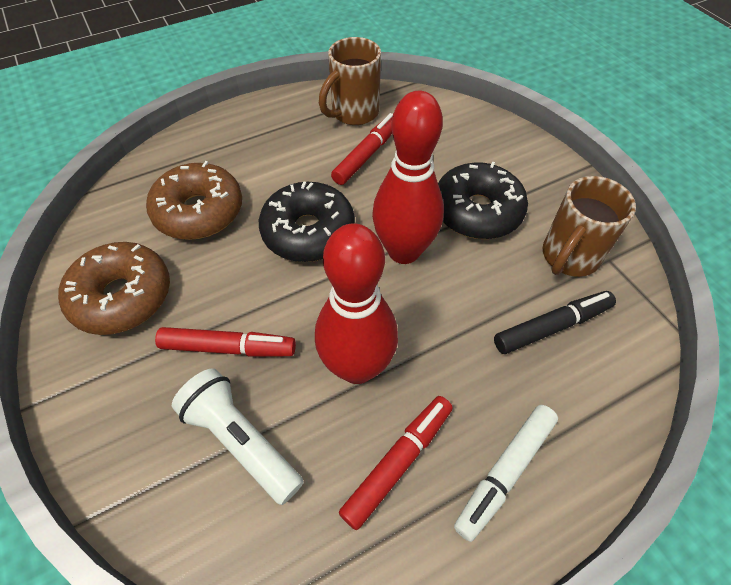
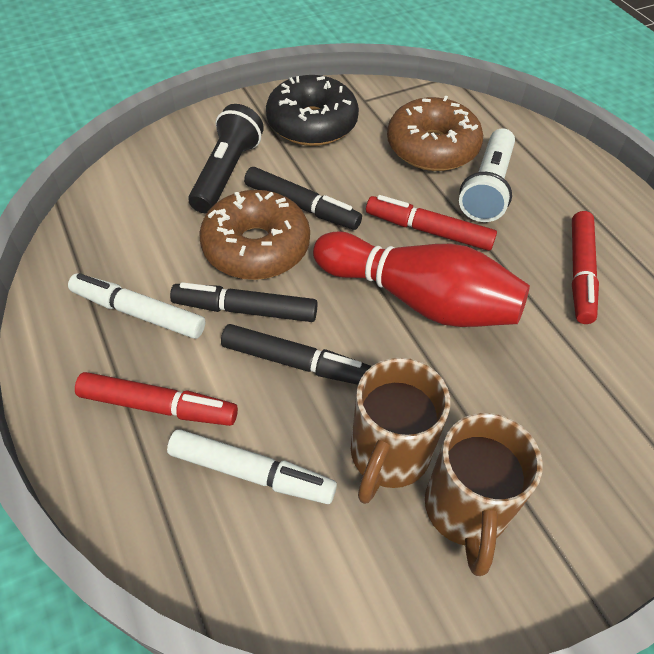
black donut: [259,182,355,262] [438,162,528,239] = 2 -> [266,75,359,146] = 1
black flashlight: none = 0 -> [188,104,264,213] = 1
black marker: [494,291,616,354] = 1 -> [170,282,318,322] [221,324,372,385] [244,167,362,230] = 3
red bowling pin: [315,223,398,384] [372,91,444,264] = 2 -> [313,231,530,327] = 1
white marker: [454,405,558,542] = 1 -> [68,273,205,339] [167,429,337,504] = 2

